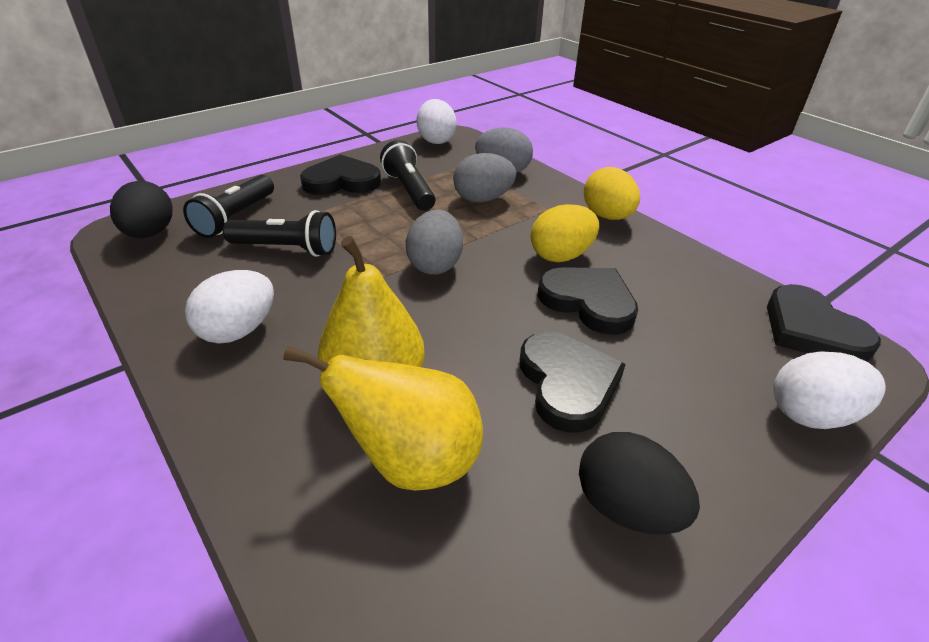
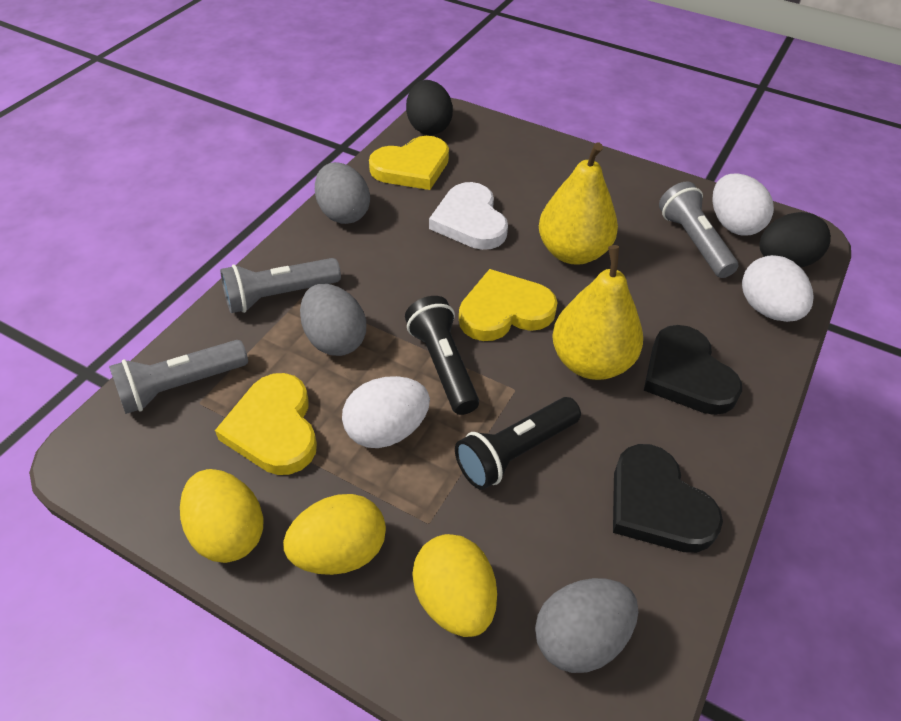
black flashlight: [183,175,274,238] [223,210,336,257] [380,140,436,211] = 3 -> [405,296,479,415] [455,397,581,490] = 2
black heart: [300,154,381,195] [520,332,625,433] [538,267,638,335] [767,284,881,362] = 4 -> [613,444,723,553] [644,325,742,415] = 2
grey flashlight: none = 0 -> [109,340,248,414] [220,258,341,313] [659,182,738,278] = 3
white heart: none = 0 -> [429,182,508,250] = 1
yellow egg: [531,204,599,262] [584,167,640,220] = 2 -> [180,469,264,563] [283,494,386,575] [412,534,497,637] = 3
yellow heart: none = 0 -> [215,373,317,475] [369,136,449,190] [459,269,558,341] = 3

